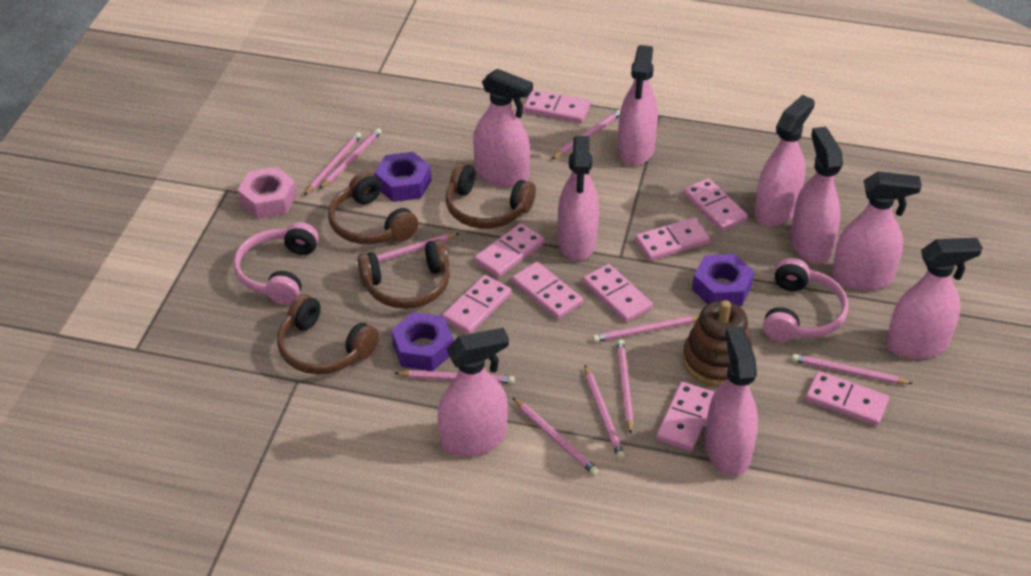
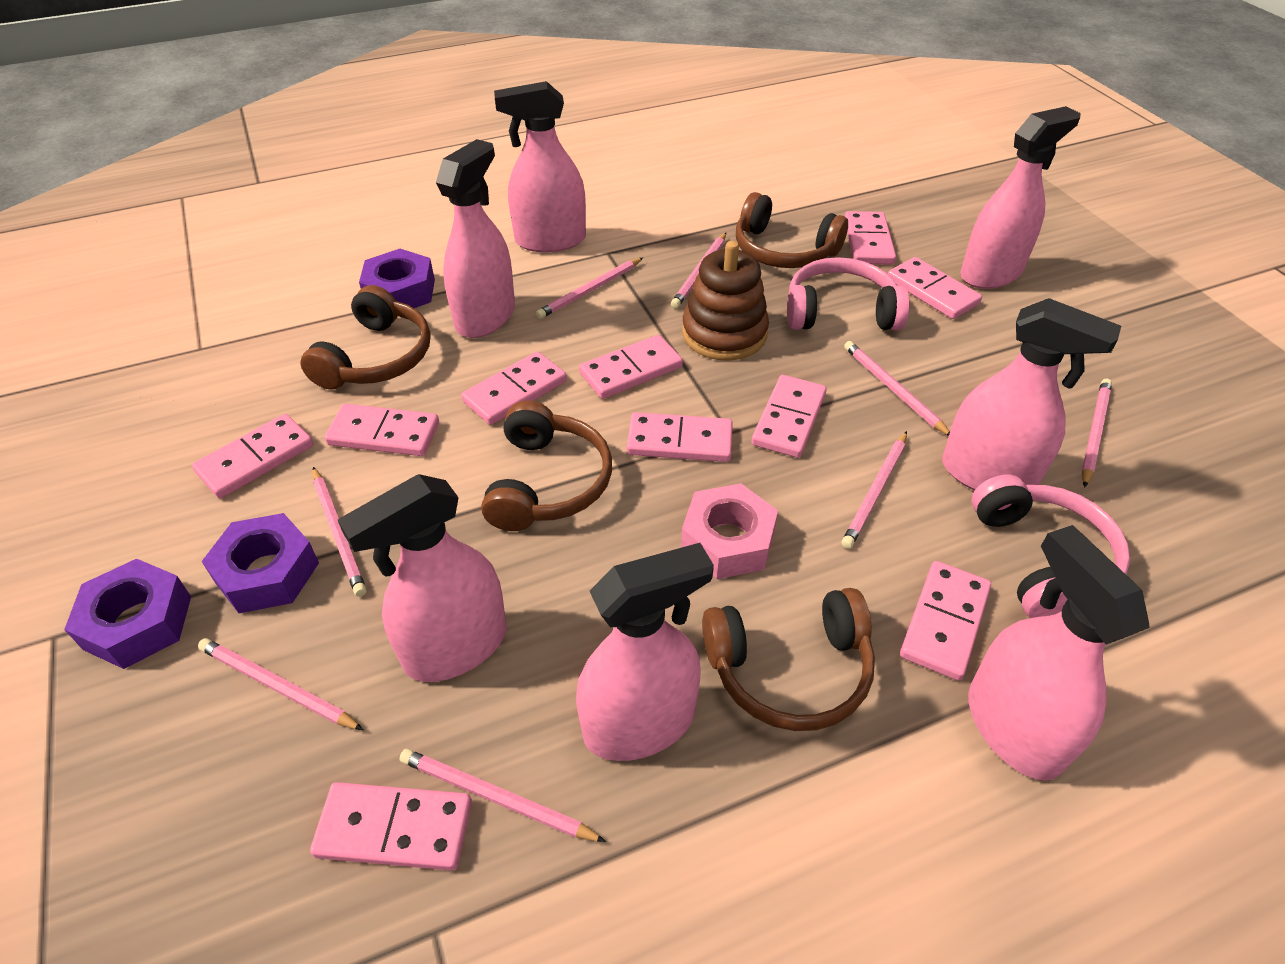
pink domino: [442,275,512,334] [474,223,544,278] [512,262,583,319] [524,89,590,123] [583,264,653,323] [635,218,710,261] [656,382,715,451] [683,178,748,232] [805,371,889,426] = 9 -> [192,414,314,498] [310,782,472,871] [325,404,439,456] [461,351,567,425] [579,335,683,399] [627,412,733,462] [751,375,827,458] [845,211,896,265] [888,257,982,319] [900,561,991,681] = 10
pink pencil: [304,132,362,196] [319,128,382,189] [355,233,460,268] [395,370,515,384] [512,397,599,475] [552,110,620,159] [585,365,625,460] [592,316,699,342] [617,339,633,434] [791,354,913,384] = 10 -> [198,638,363,730] [312,467,367,597] [399,749,606,842] [536,258,643,319] [671,233,726,308] [841,431,907,549] [844,341,950,436] [1082,378,1112,488] = 8
pink spray bottle: [437,327,509,457] [473,69,533,187] [558,136,599,260] [618,45,658,166] [705,326,758,476] [754,95,815,227] [790,127,843,264] [832,172,922,291] [886,238,983,359] = 9 -> [338,474,506,682] [436,139,515,338] [494,81,586,253] [576,543,714,761] [942,298,1121,490] [960,106,1081,289] [968,525,1150,781] = 7

